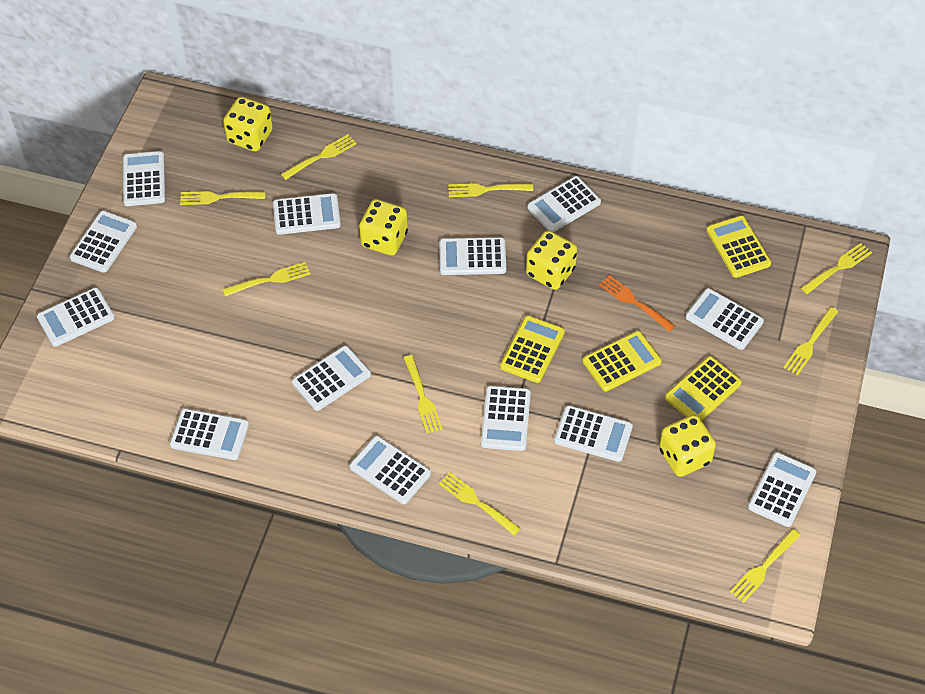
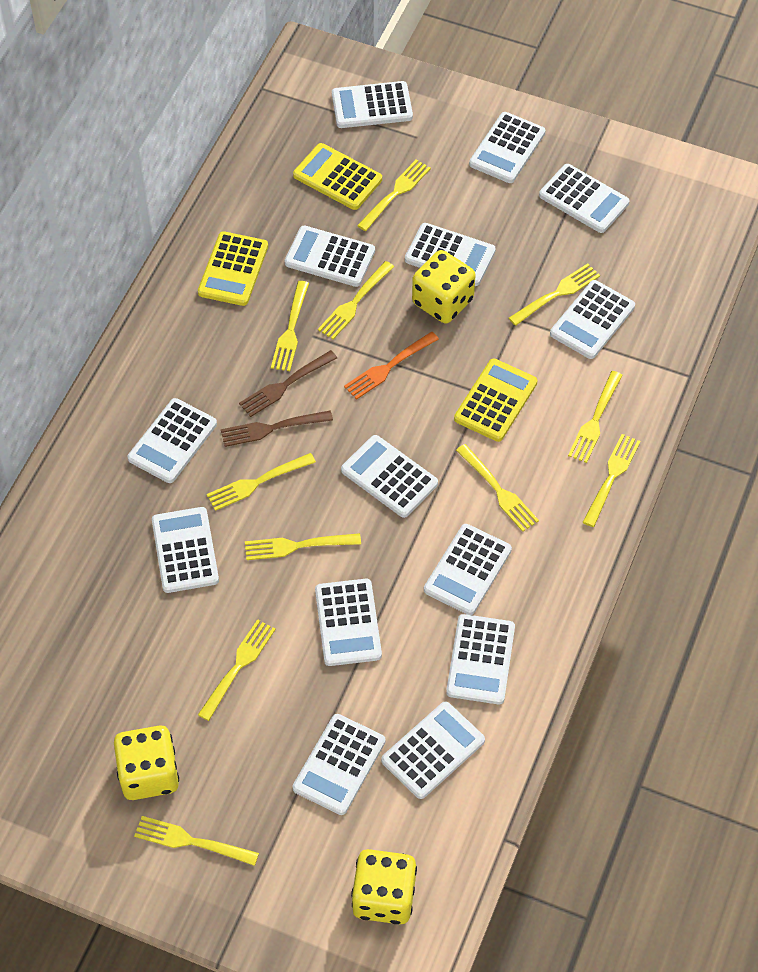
brown fork: none = 0 -> [221,411,333,447] [239,350,337,417] = 2
white calculator: [37,288,115,347] [70,211,137,273] [123,151,165,206] [170,409,249,460] [273,193,341,235] [292,346,371,411] [350,436,431,504] [439,237,506,275] [481,386,531,451] [527,176,601,232] [554,405,633,462] [686,288,764,350] [748,452,817,527] = 13 -> [128,398,217,483] [152,507,219,593] [285,226,375,287] [293,714,385,815] [315,579,382,666] [332,81,413,128] [341,435,438,518] [381,701,485,799] [405,223,496,286] [424,524,512,615] [446,614,515,705] [469,112,546,183] [539,164,629,233] [550,280,635,359] = 14
yellow calculator: [500,316,565,383] [583,331,662,392] [665,356,742,421] [707,216,771,278] = 4 -> [198,231,268,306] [293,143,382,210] [454,359,537,442] = 3
yellow dice: [223,97,273,151] [359,199,408,255] [526,231,577,290] [659,415,716,477] = 4 -> [114,725,179,800] [351,849,417,924] [412,250,476,323] = 3
yellow fork: [180,191,265,205] [223,262,310,296] [281,134,357,180] [403,355,442,433] [439,472,521,535] [448,183,533,197] [730,529,801,603] [783,307,839,375] [801,243,872,294] = 9 -> [134,816,259,866] [198,619,276,721] [207,453,316,511] [245,533,361,560] [271,281,309,371] [318,261,394,339] [357,160,431,231] [456,444,539,532] [509,263,600,326] [568,371,623,463] [583,434,640,527] = 11

